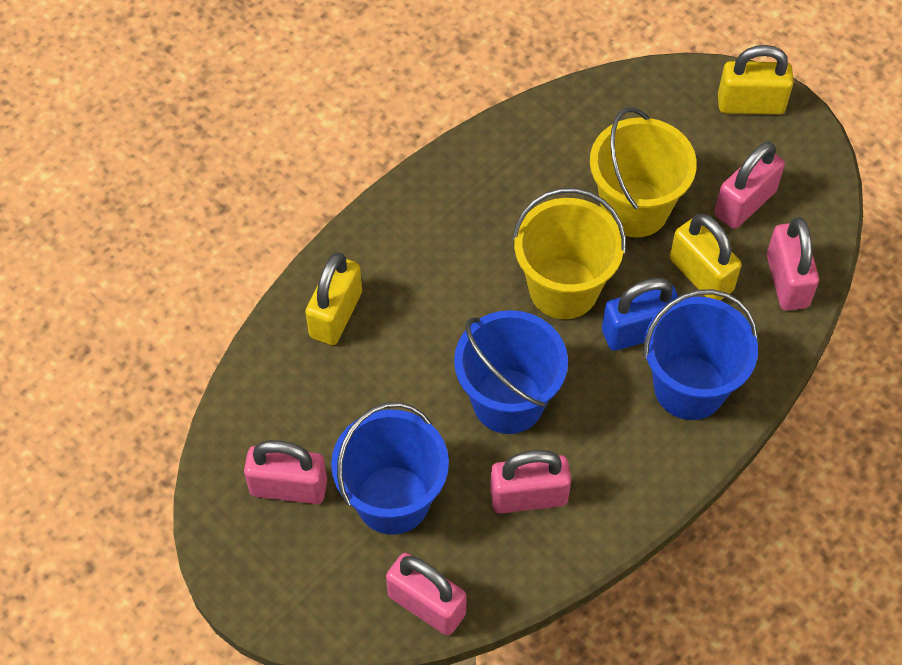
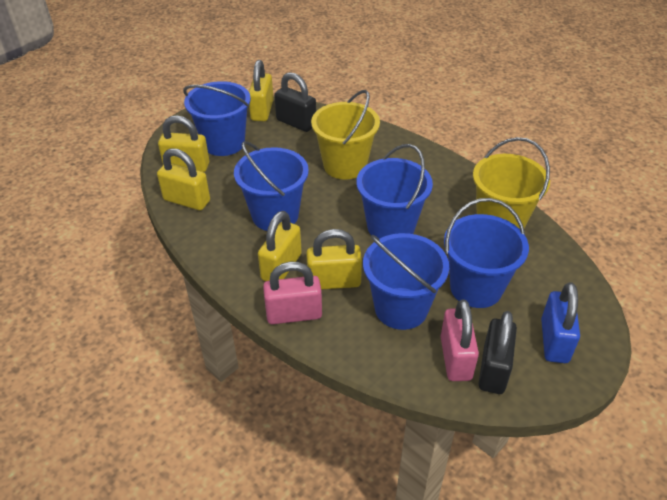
black padlock: none = 0 -> [274,72,316,132] [479,311,517,394] = 2
blue bucket: [331,402,449,535] [454,310,568,434] [643,289,758,420] = 3 -> [183,81,251,156] [234,141,309,231] [356,144,433,239] [363,233,449,330] [444,198,529,308] = 5
pink padlock: [244,440,327,504] [386,553,467,635] [490,450,571,513] [715,142,785,229] [767,217,819,311] = 5 -> [263,262,322,324] [440,299,479,381] = 2
yellow padlock: [305,252,362,345] [670,214,741,300] [718,45,794,114] = 3 -> [157,148,210,210] [158,115,209,172] [249,60,274,121] [258,211,302,281] [306,229,362,290] = 5

